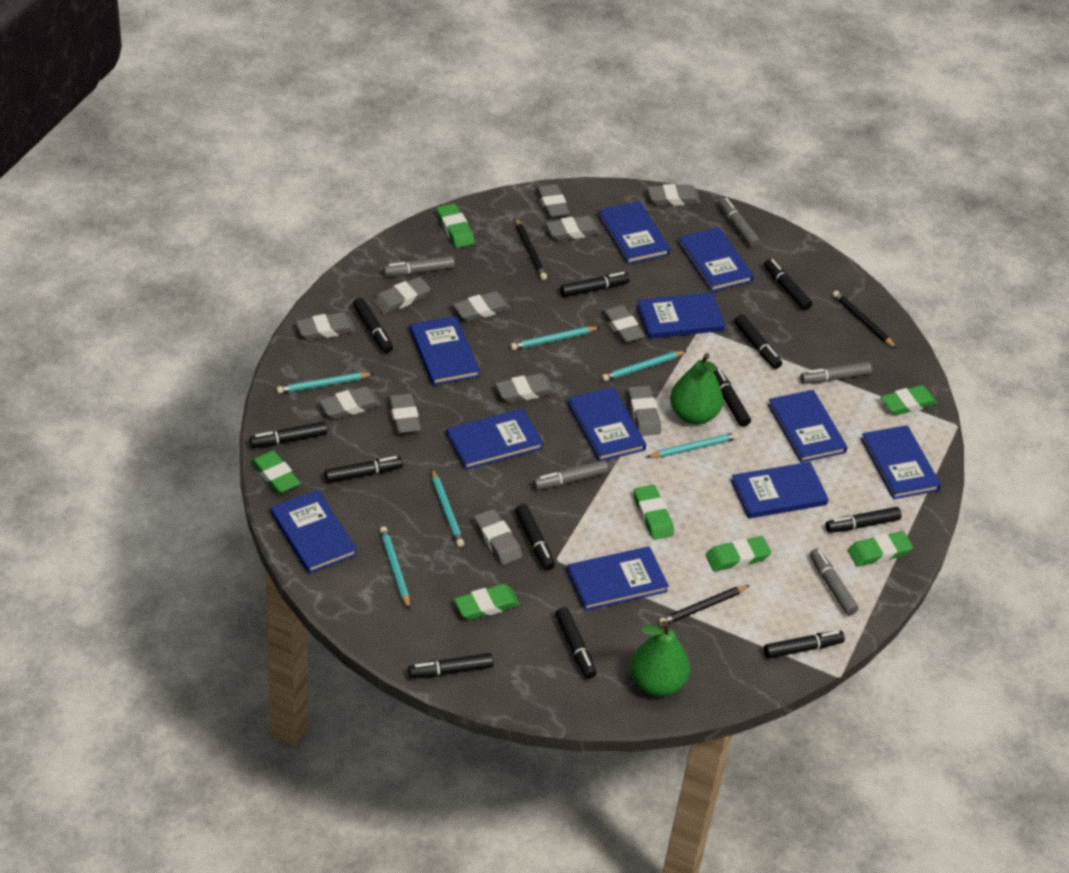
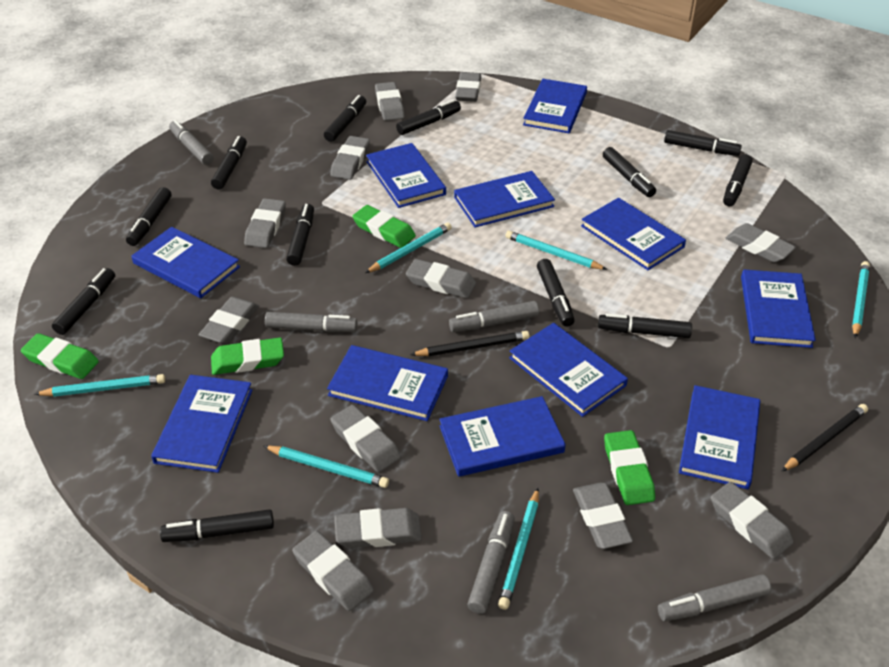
black pencil: [515,218,547,280] [659,585,750,626] [832,290,897,349] = 3 -> [410,331,529,356] [781,404,868,472] = 2
green eraser: [251,450,301,494] [437,204,475,248] [454,584,520,620] [634,485,674,540] [706,536,771,571] [848,531,913,567] [881,385,937,416] = 7 -> [21,333,99,379] [211,338,284,375] [352,205,416,248] [604,430,655,505] = 4
green pear: [630,621,690,696] [670,353,723,425] = 2 -> none = 0

